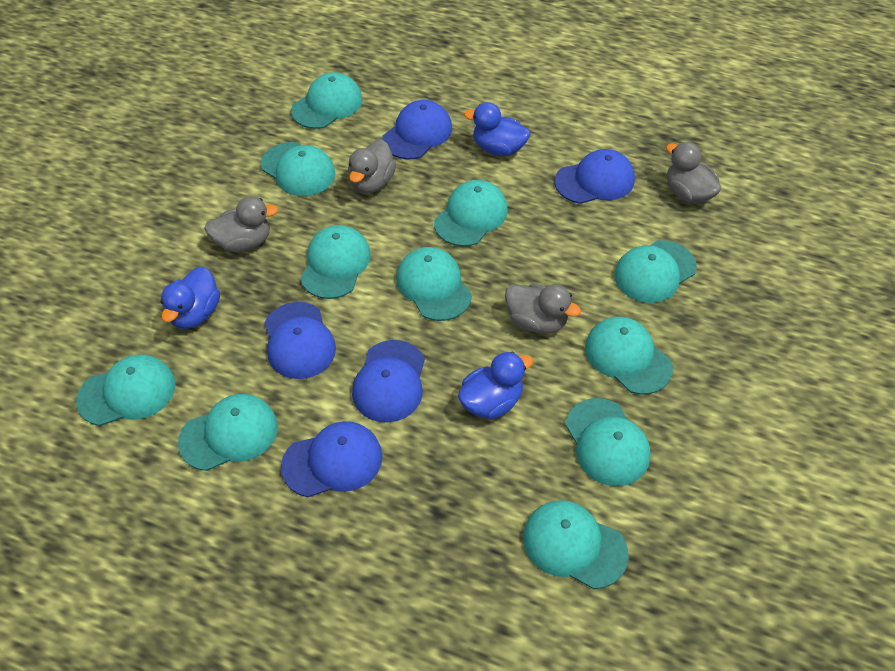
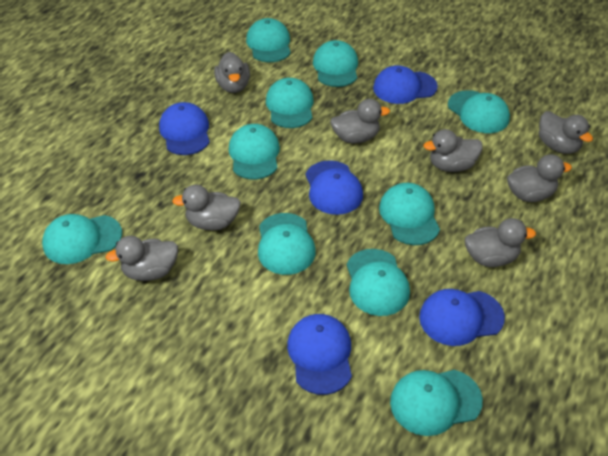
blue duck: [160,266,220,329] [458,351,533,419] [464,102,530,156] = 3 -> none = 0
grey duck: [204,196,278,252] [348,140,396,193] [505,284,581,334] [666,142,721,204] = 4 -> [105,236,178,281] [172,185,241,230] [214,52,250,93] [330,99,390,143] [424,129,483,172] [465,218,536,267] [507,155,572,202] [539,111,593,154] = 8
turquoise cap: [76,354,176,426] [178,394,278,471] [261,142,335,196] [291,72,362,129] [300,225,371,299] [396,247,472,321] [434,180,508,246] [523,500,628,589] [565,398,651,486] [585,317,673,395] [614,240,697,303] = 11 -> [42,214,122,264] [229,124,280,180] [246,18,291,62] [258,213,316,275] [266,78,314,128] [313,40,358,87] [347,249,410,316] [379,183,440,245] [390,370,483,436] [448,90,510,133] = 10

